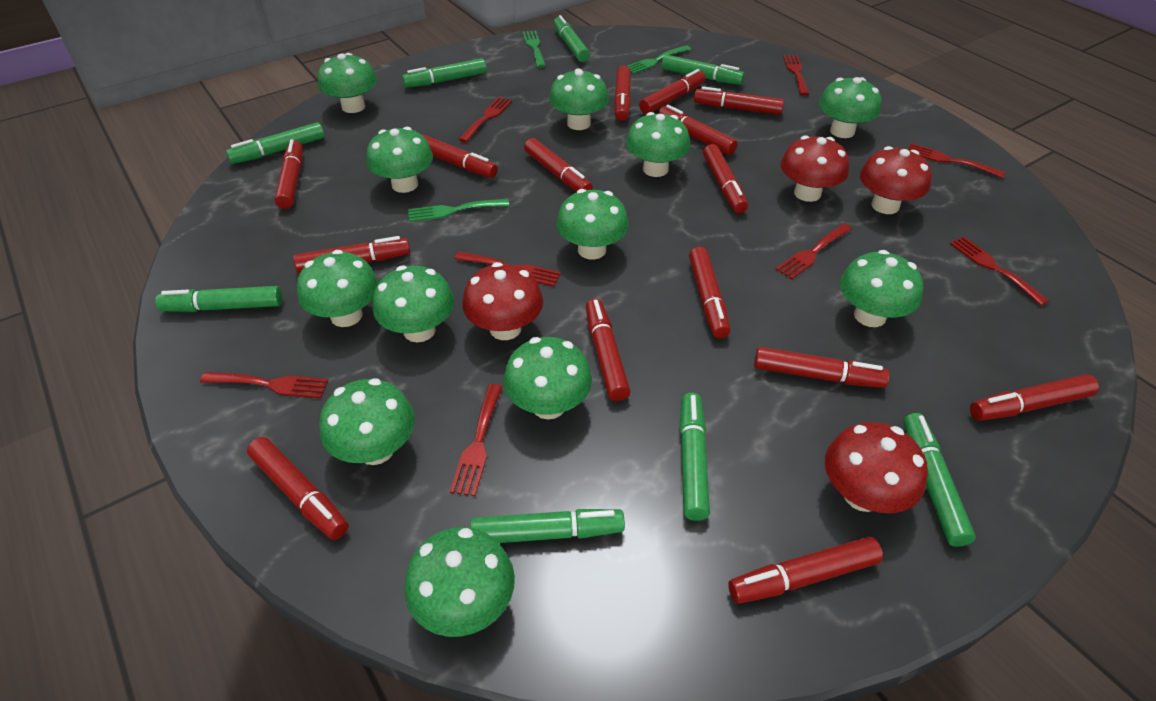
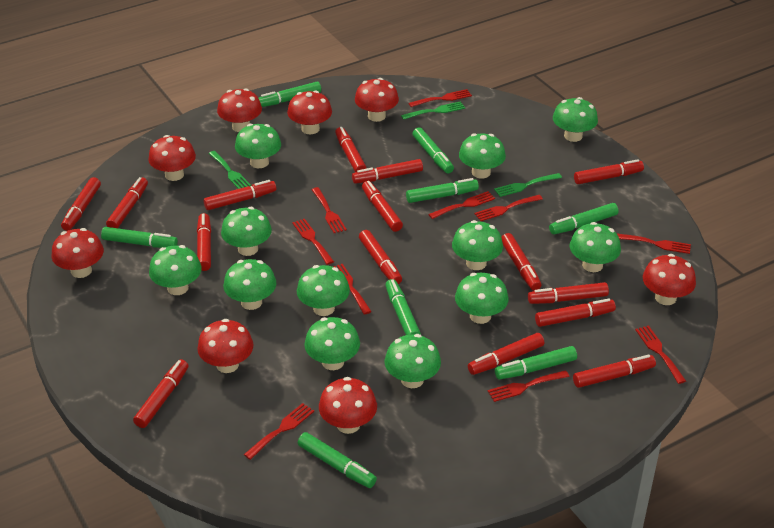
red fork: [200,372,329,398] [450,384,502,496] [454,251,561,286] [458,97,512,142] [775,223,852,280] [783,55,809,96] [907,143,1006,178] [950,237,1049,306] = 8 -> [244,403,314,460] [292,219,334,265] [312,187,347,233] [333,264,372,315] [408,89,472,107] [428,191,495,219] [474,195,543,221] [488,370,569,402] [617,234,691,254] [635,325,686,384] = 10
red mushroom: [463,262,543,340] [781,135,849,202] [825,422,928,513] [860,146,932,214] = 4 -> [51,228,104,278] [148,135,196,181] [197,319,254,373] [217,88,262,132] [287,90,332,134] [319,377,377,434] [355,78,399,122] [643,254,696,305] = 8

